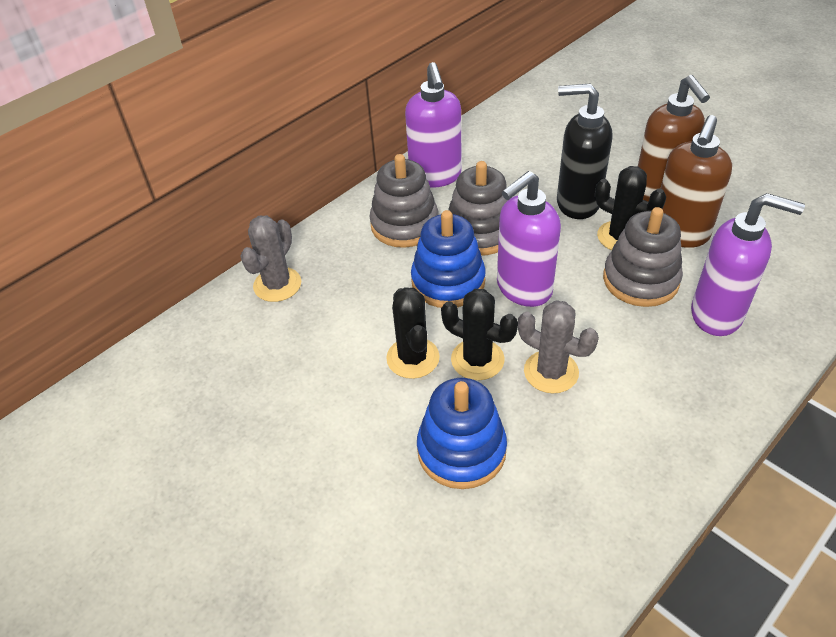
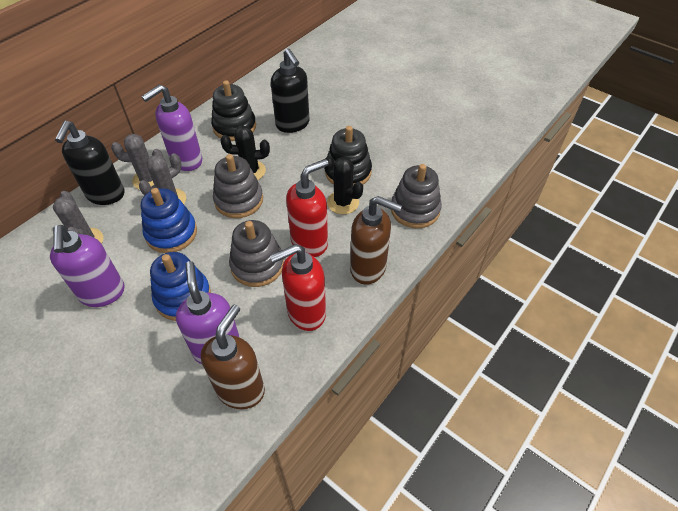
black cactus: [386,287,440,379] [441,289,518,380] [595,166,666,250] = 3 -> [220,126,270,180] [324,156,363,214] = 2
black soap dispenser: [557,83,612,219] = 1 -> [55,121,124,205] [271,48,310,133] = 2
black stacking toy: none = 0 -> [211,80,256,141] [325,126,372,185] = 2
grey cactus: [241,216,301,302] [518,300,599,393] = 2 -> [53,191,103,244] [111,134,163,190] [139,153,186,204] = 3
red soap dispenser: none = 0 -> [270,244,326,331] [286,159,329,257] = 2

